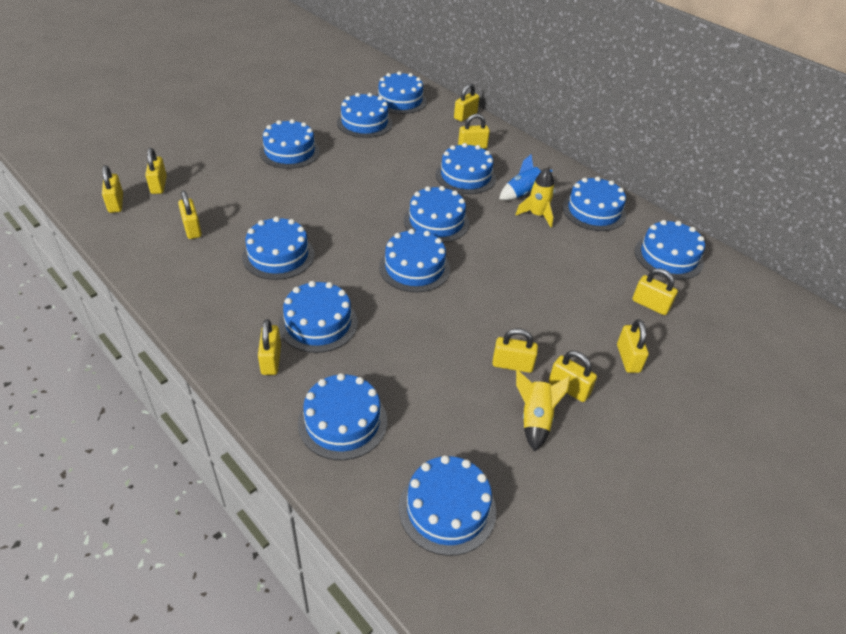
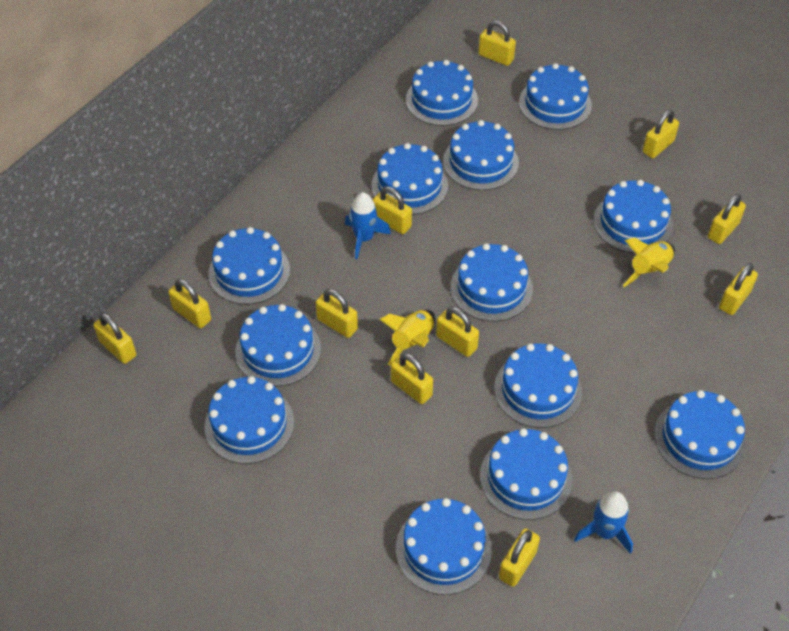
blue cake: [242,217,314,280] [260,119,320,169] [279,281,358,353] [298,373,387,460] [337,93,393,138] [375,71,427,114] [379,229,450,292] [399,455,496,556] [404,186,469,243] [436,143,496,194] [562,177,626,231] [635,220,705,280] = 12 -> [204,376,294,464] [208,227,290,304] [235,304,321,387] [371,143,448,215] [396,498,492,595] [406,60,478,126] [443,120,519,190] [451,243,533,322] [480,428,572,520] [494,344,582,428] [519,63,592,130] [593,180,673,253] [654,390,746,479] = 13
blue rocket: [499,155,552,200] = 1 -> [345,192,391,259] [574,491,633,554] = 2
yellow padlock: [102,165,123,213] [145,148,167,194] [178,191,202,239] [258,319,281,375] [454,83,479,122] [458,114,490,149] [492,328,538,373] [549,351,597,402] [617,319,649,373] [632,268,678,315] = 10 -> [93,313,136,364] [168,279,211,328] [315,289,358,338] [373,187,412,234] [391,353,433,404] [436,307,479,357] [478,21,516,66] [499,528,540,587] [642,110,679,158] [708,194,746,244] [719,263,758,315] = 11

